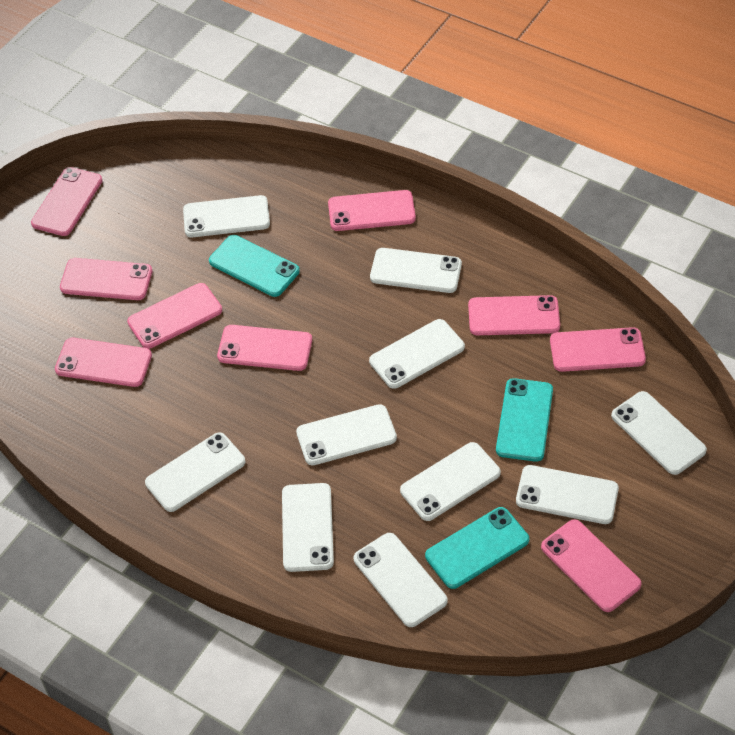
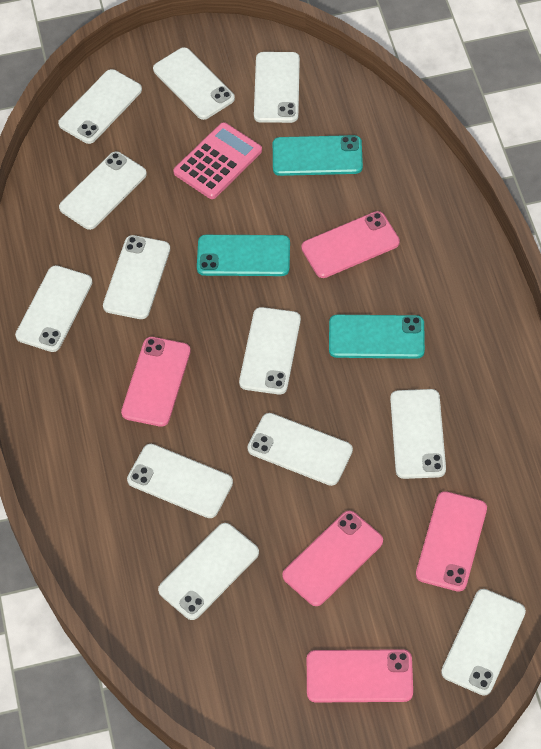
pink calculator: none = 0 -> [173,122,262,199] = 1
pink phone: [31,167,102,236] [55,338,152,387] [60,258,152,300] [127,283,222,349] [217,325,312,371] [328,190,416,231] [468,295,560,335] [541,519,642,612] [550,327,646,372] = 9 -> [121,337,191,427] [282,511,383,606] [301,211,400,278] [307,649,413,702] [416,491,487,592] = 5
white phone: [145,433,245,512] [183,195,270,237] [282,483,334,572] [296,404,397,465] [354,533,448,627] [369,319,465,389] [370,248,462,293] [400,442,501,521] [516,465,619,524] [611,391,707,475] = 10 -> [15,265,93,352] [58,69,142,144] [59,151,147,230] [103,235,170,319] [127,444,233,518] [153,47,235,120] [158,523,259,620] [239,307,301,395] [247,413,353,486] [254,52,300,123] [390,389,446,479] [441,589,526,696] = 12

